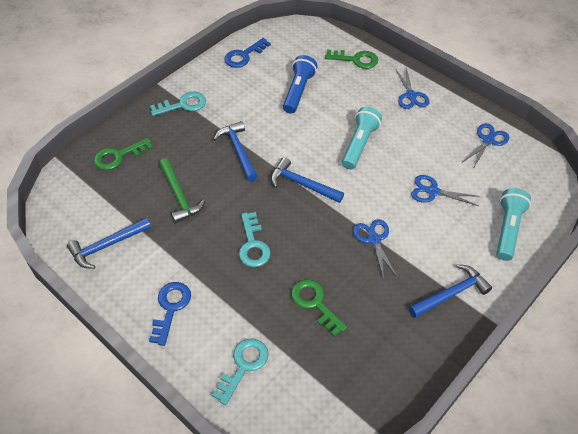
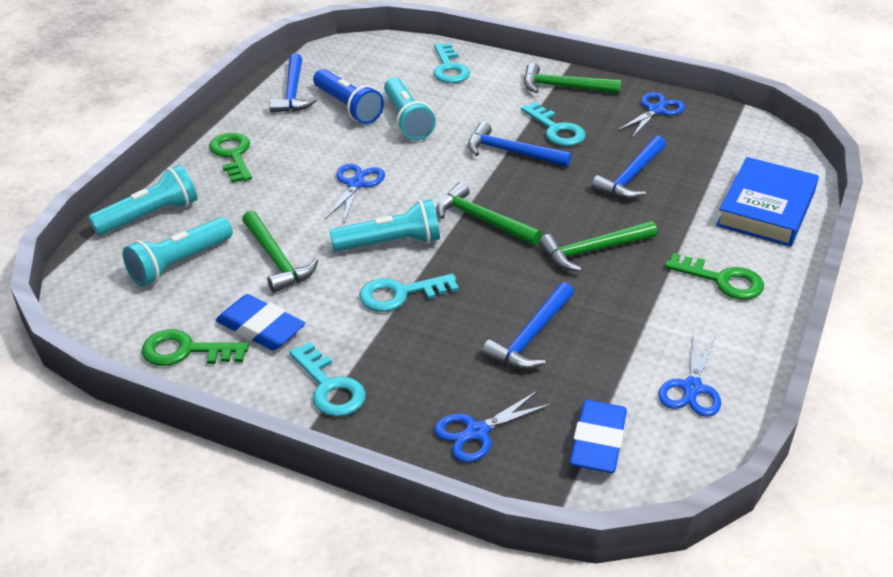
blue book: none = 0 -> [716,157,819,247] = 1
blue eraser: none = 0 -> [216,294,305,350] [570,400,627,473] = 2
blue key: [149,282,191,346] [224,38,271,68] = 2 -> none = 0
green hammer: [159,158,205,223] = 1 -> [242,211,318,293] [436,182,542,245] [524,63,621,94] [539,221,657,272] = 4
turquoise flashlight: [342,107,382,169] [496,188,531,261] = 2 -> [88,165,197,235] [123,217,233,286] [329,199,440,252] [384,78,436,140] = 4
turquoise key: [150,92,206,116] [212,339,269,405] [239,212,271,267] = 3 -> [289,342,366,417] [359,274,459,312] [433,43,470,83] [521,102,586,146] = 4

